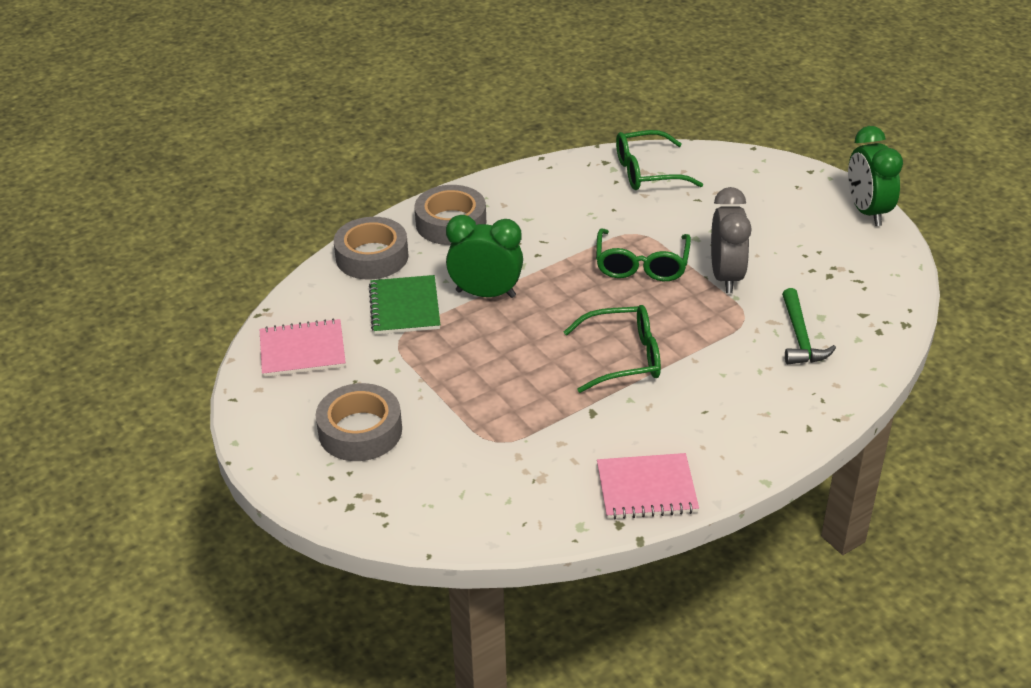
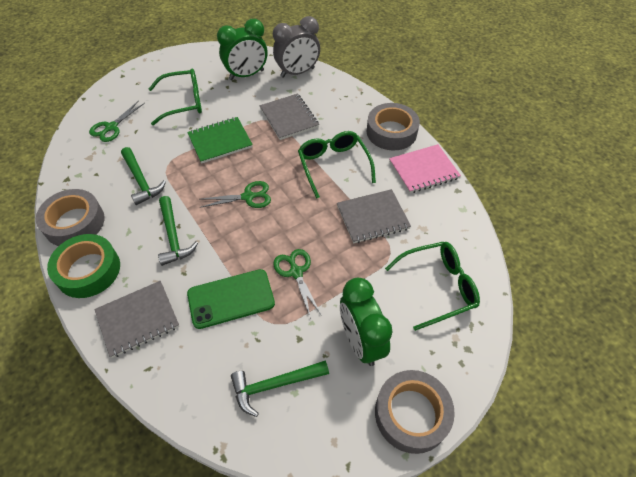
green hammer: [782,288,836,364] = 1 -> [121,147,166,205] [158,196,198,266] [231,361,329,417] = 3
green phone: none = 0 -> [187,269,275,329] = 1
green scissors: none = 0 -> [89,101,145,142] [200,181,271,208] [273,249,322,319] = 3
green tape: none = 0 -> [47,234,120,298] = 1
grey notebook: none = 0 -> [94,281,179,358] [259,94,319,140] [337,189,411,243] = 3
pink notebook: [260,318,346,377] [597,453,699,520] = 2 -> [389,144,461,193] = 1

